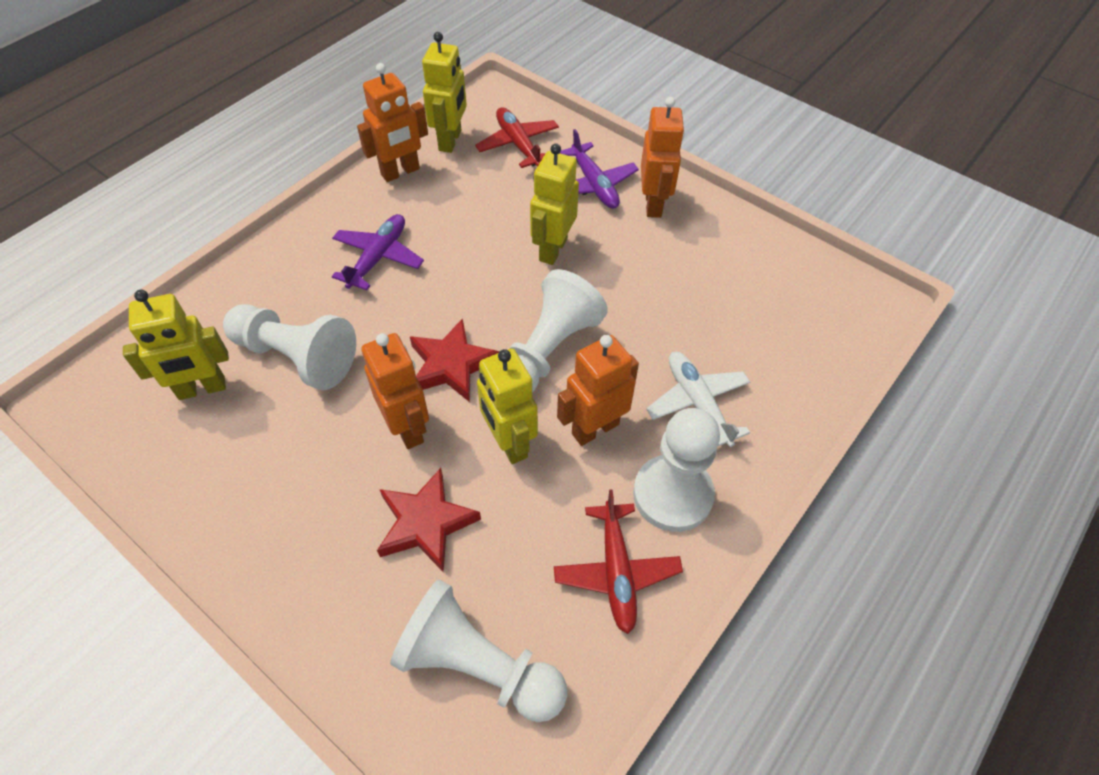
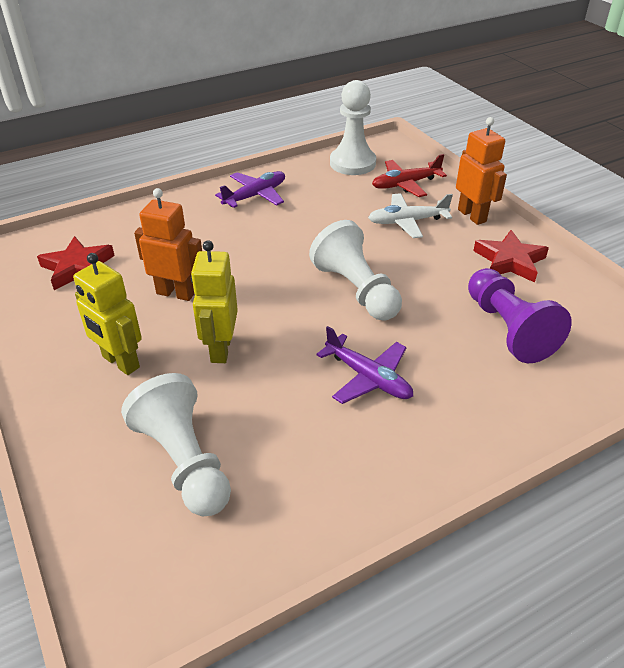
orange robot: [357,63,428,182] [361,333,429,449] [557,335,639,446] [641,97,685,218] = 4 -> [134,188,202,301] [456,117,507,225] = 2
purple pawn: none = 0 -> [468,268,572,363] = 1
red plane: [475,107,559,168] [554,489,683,634] = 2 -> [372,154,447,197] = 1
white pawn: [223,304,356,390] [390,579,567,722] [509,269,608,392] [633,408,720,532] = 4 -> [121,373,231,516] [309,220,402,321] [330,80,376,175] = 3
yellow robot: [123,289,229,400] [422,32,467,153] [477,348,538,464] [530,144,579,265] = 4 -> [73,253,142,375] [191,240,238,363] = 2

